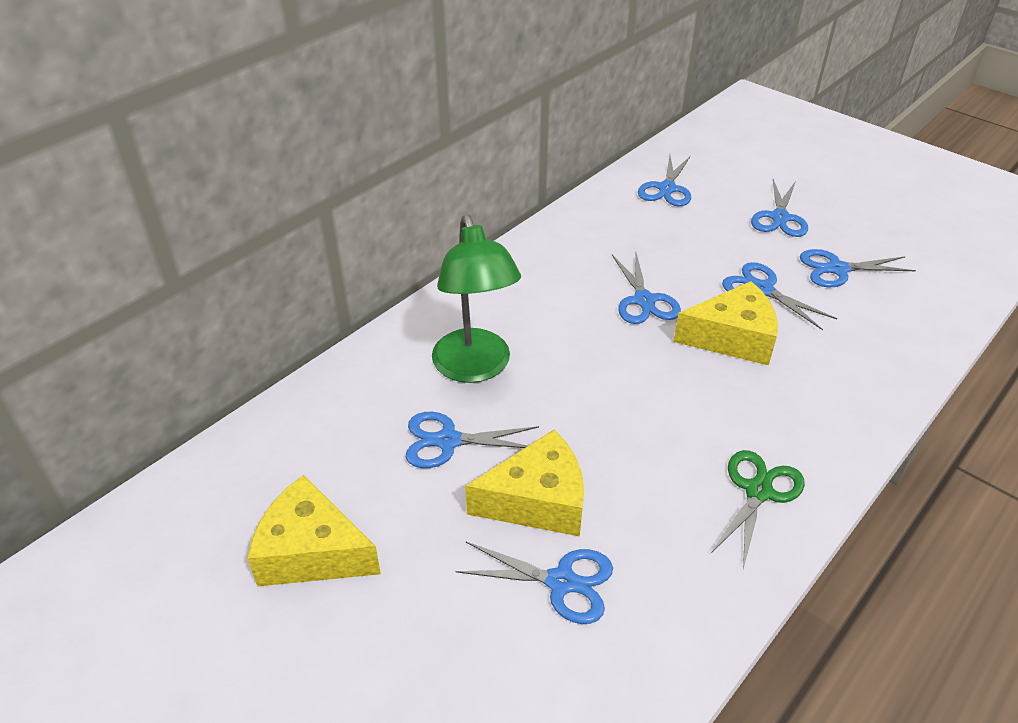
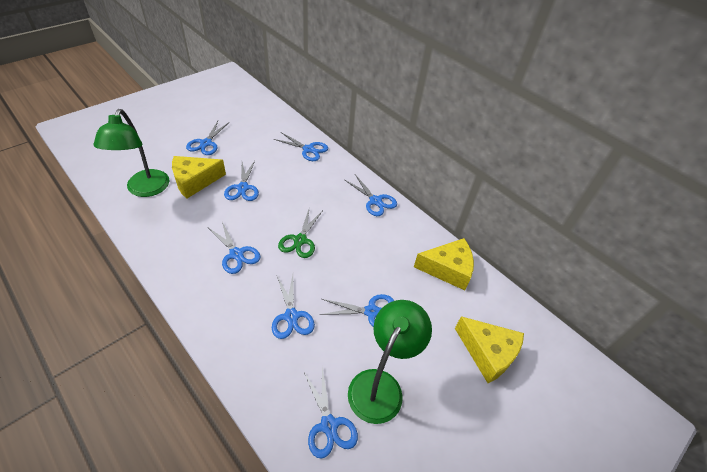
blue scissors: [406,412,539,468] [455,542,613,624] [612,253,681,324] [638,155,691,206] [722,262,837,330] [751,179,808,237] [800,249,916,287] = 7 -> [186,121,228,155] [209,222,261,274] [224,161,259,201] [272,275,315,339] [274,132,328,161] [304,367,358,459] [320,294,394,327] [345,175,397,216] = 8
green lamp: [432,214,521,383] = 1 -> [93,109,170,197] [348,300,432,424] = 2

